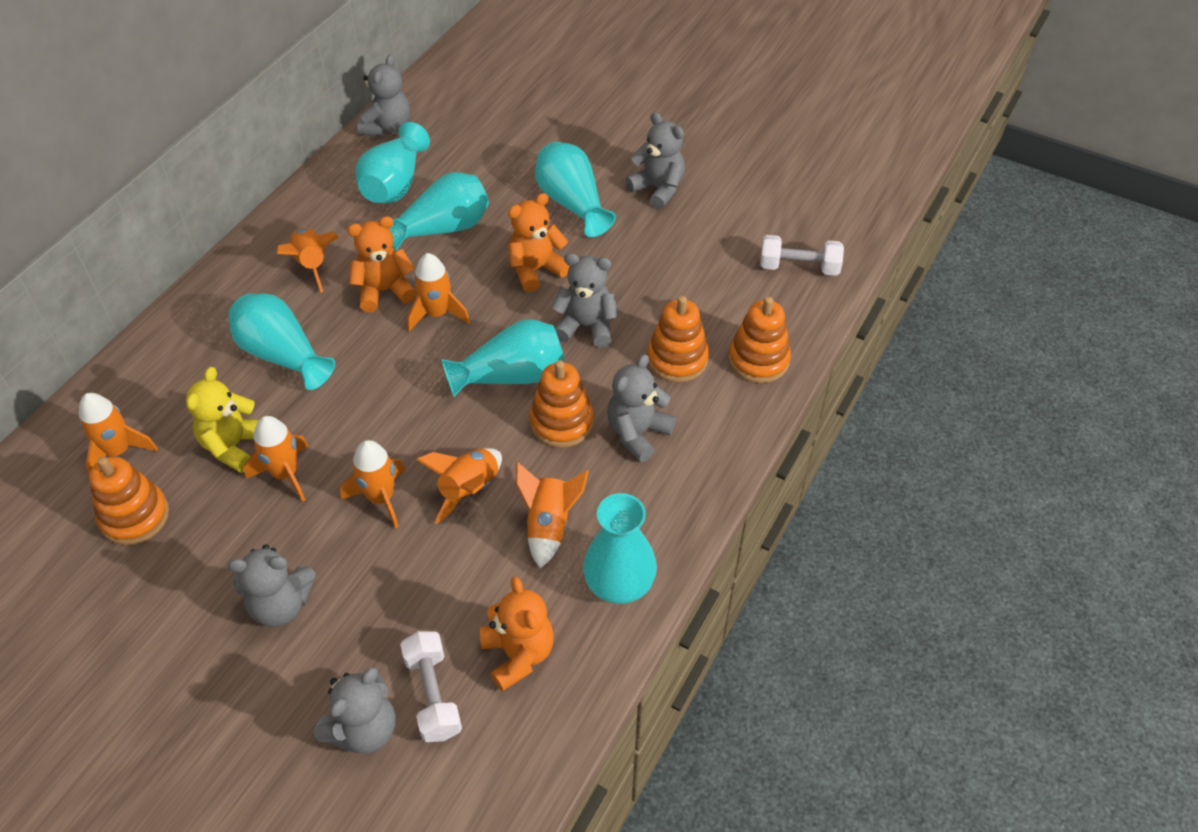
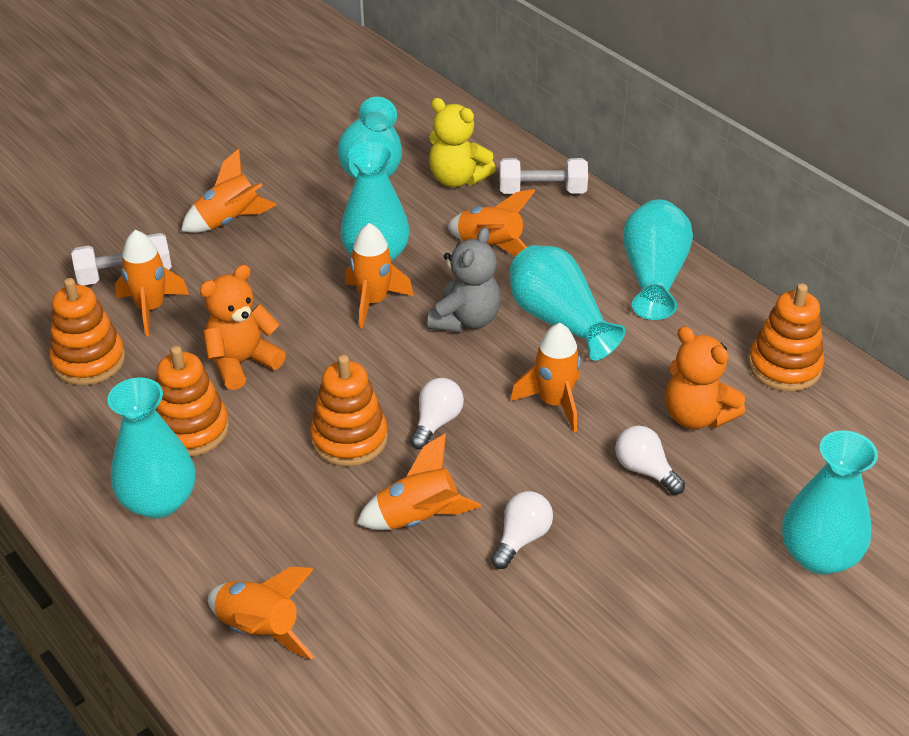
grey teddy bear: [228,544,316,627] [314,667,395,754] [357,54,410,136] [551,253,618,347] [607,354,676,462] [625,112,685,209] = 6 -> [428,227,501,333] = 1
orange teddy bear: [347,216,416,312] [480,577,554,692] [508,193,570,292] = 3 -> [200,265,286,390] [665,326,745,429] = 2
white light bulb: none = 0 -> [410,378,464,450] [491,491,553,569] [615,426,685,495] = 3

